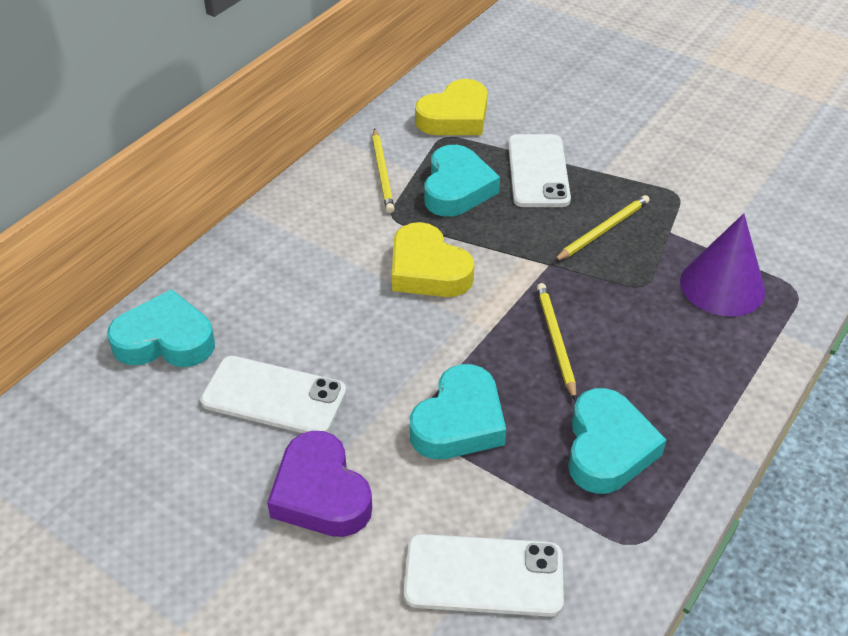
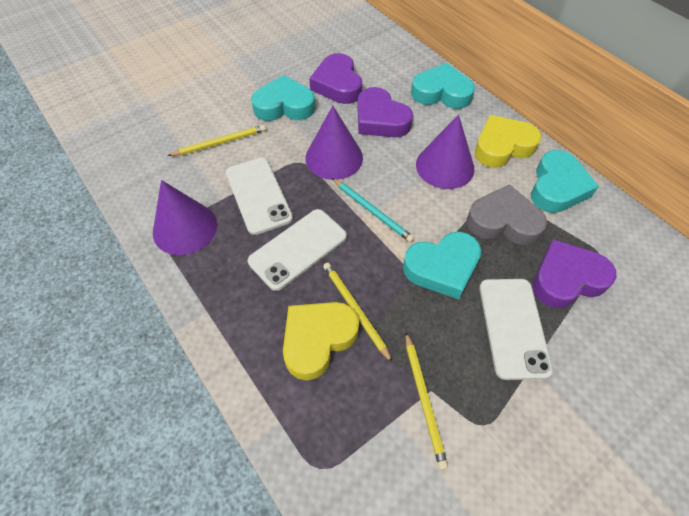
grey heart: none = 0 -> [466,184,547,245] = 1
purple cone: [680,214,765,317] = 1 -> [153,180,217,255] [306,106,363,180] [416,115,474,189] = 3
purple heart: [267,431,372,537] = 1 -> [309,53,362,104] [358,87,413,137] [532,239,617,308] = 3
turquoise pencil: none = 0 -> [332,178,414,242] = 1

